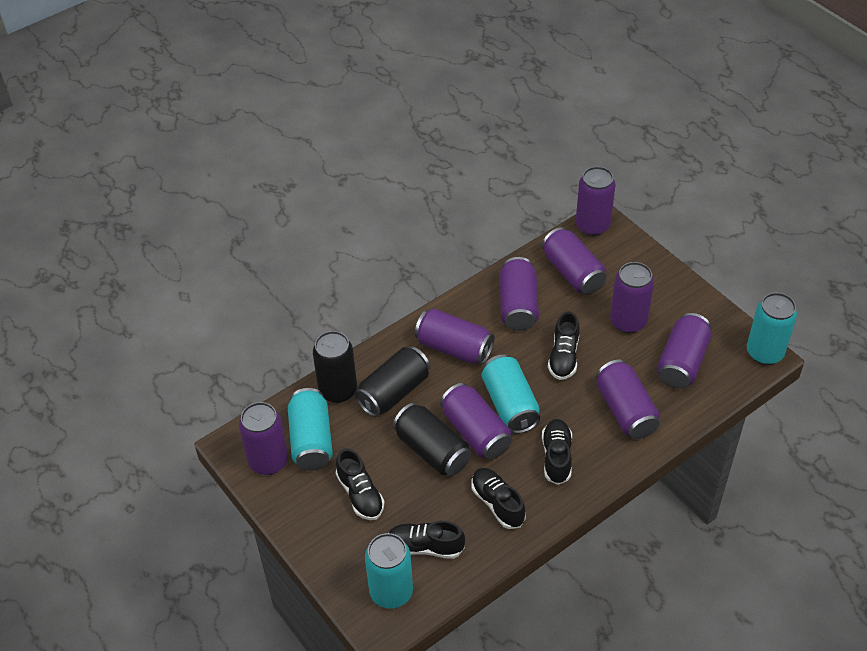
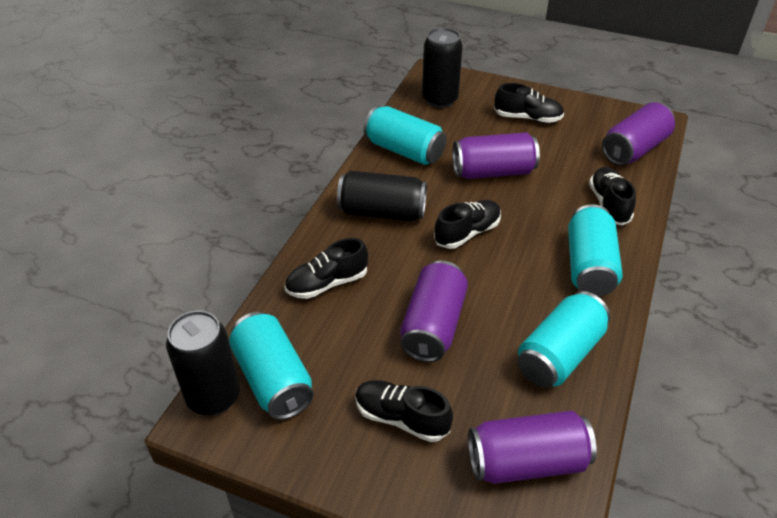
purple can: [239,402,288,475] [415,309,495,365] [440,383,512,460] [500,257,539,331] [542,227,606,295] [576,166,615,236] [596,360,660,439] [610,262,654,333] [657,313,711,389] = 9 -> [400,261,468,362] [453,132,540,179] [468,410,597,484] [602,102,675,165] = 4

